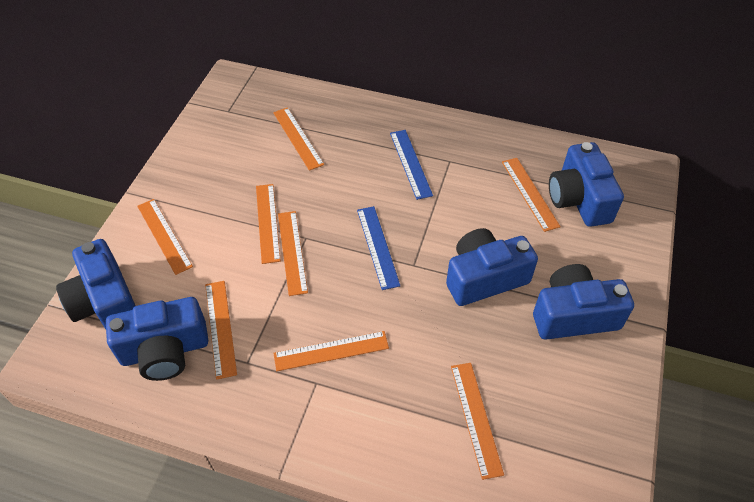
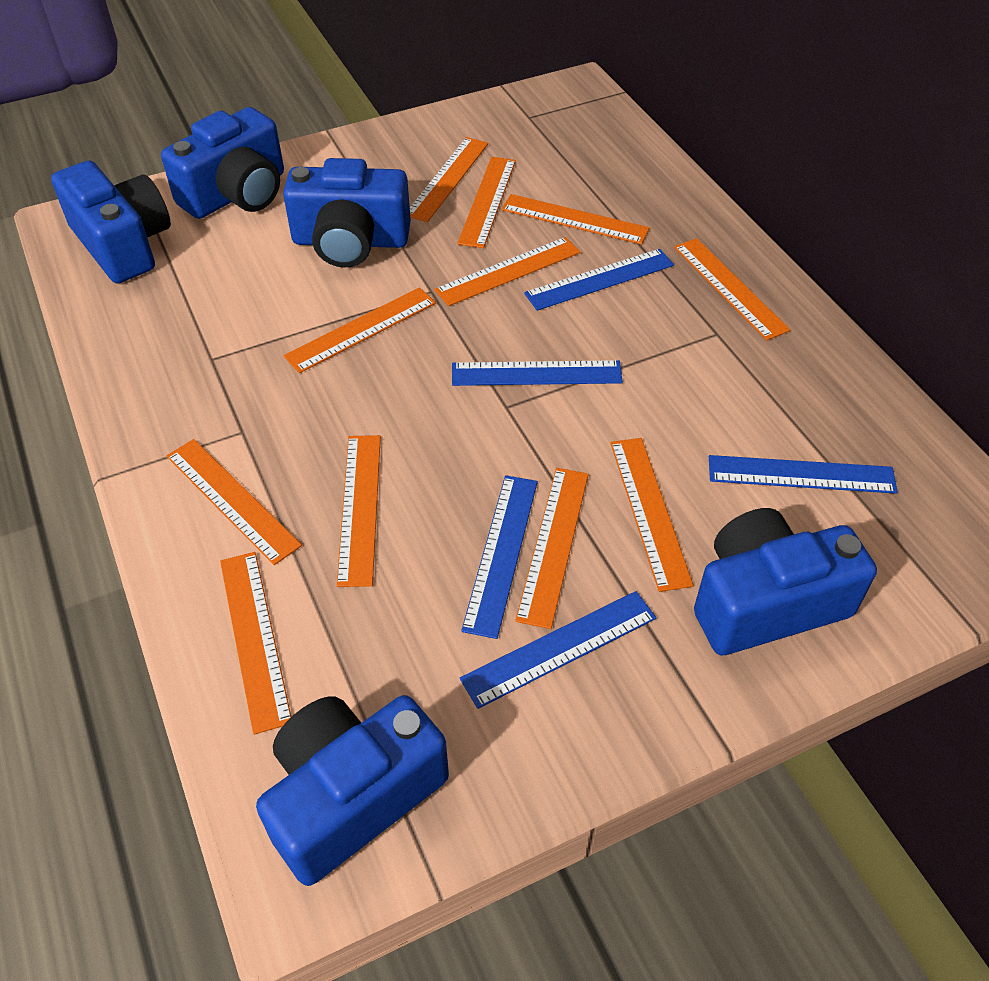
blue ruler: [357,206,400,290] [390,130,433,200] = 2 -> [452,360,623,386] [460,591,656,709] [461,475,538,639] [524,249,674,311] [709,455,898,494] = 5
orange ruler: [137,199,193,275] [205,281,237,380] [256,184,281,264] [273,107,324,171] [273,331,389,371] [278,211,308,296] [451,363,504,480] [502,158,561,232] = 8 -> [167,439,302,565] [220,552,291,734] [284,287,436,373] [337,435,381,587] [410,137,488,222] [434,237,581,306] [457,157,516,248] [501,194,650,244] [515,468,589,629] [610,438,693,592] [674,238,790,340] = 11

